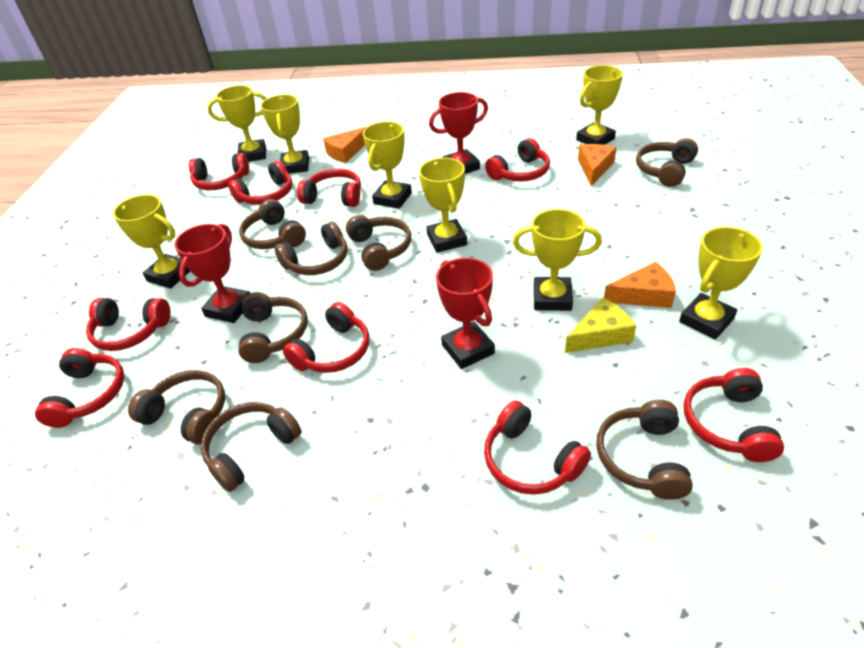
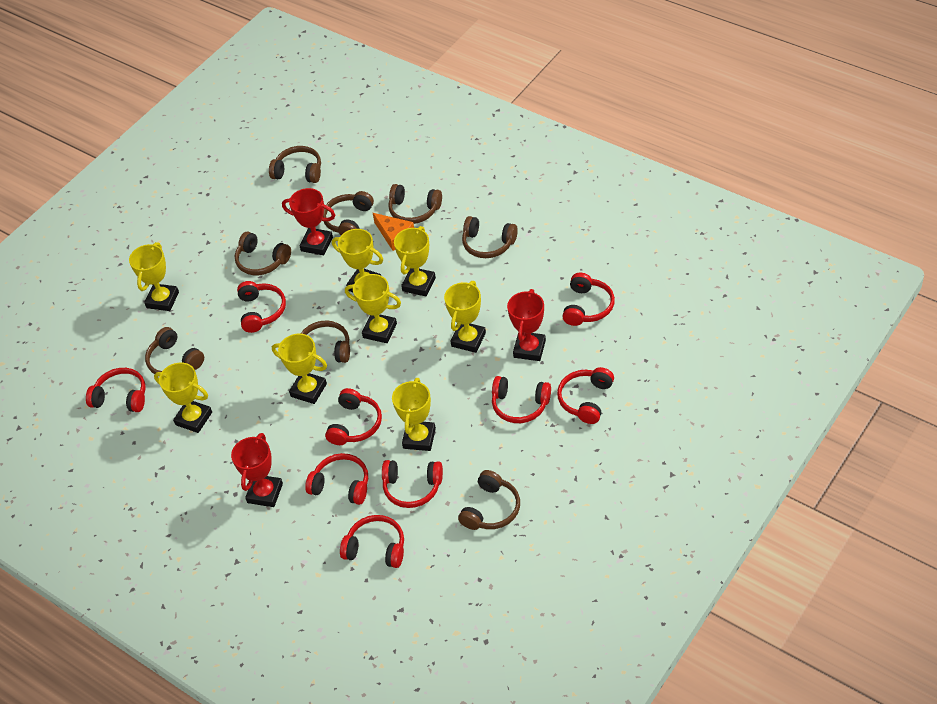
orange cheese: [323,127,366,163] [578,144,617,186] [604,262,676,308] = 3 -> [373,213,414,251] = 1
yellow cheese: [565,297,636,353] = 1 -> none = 0

